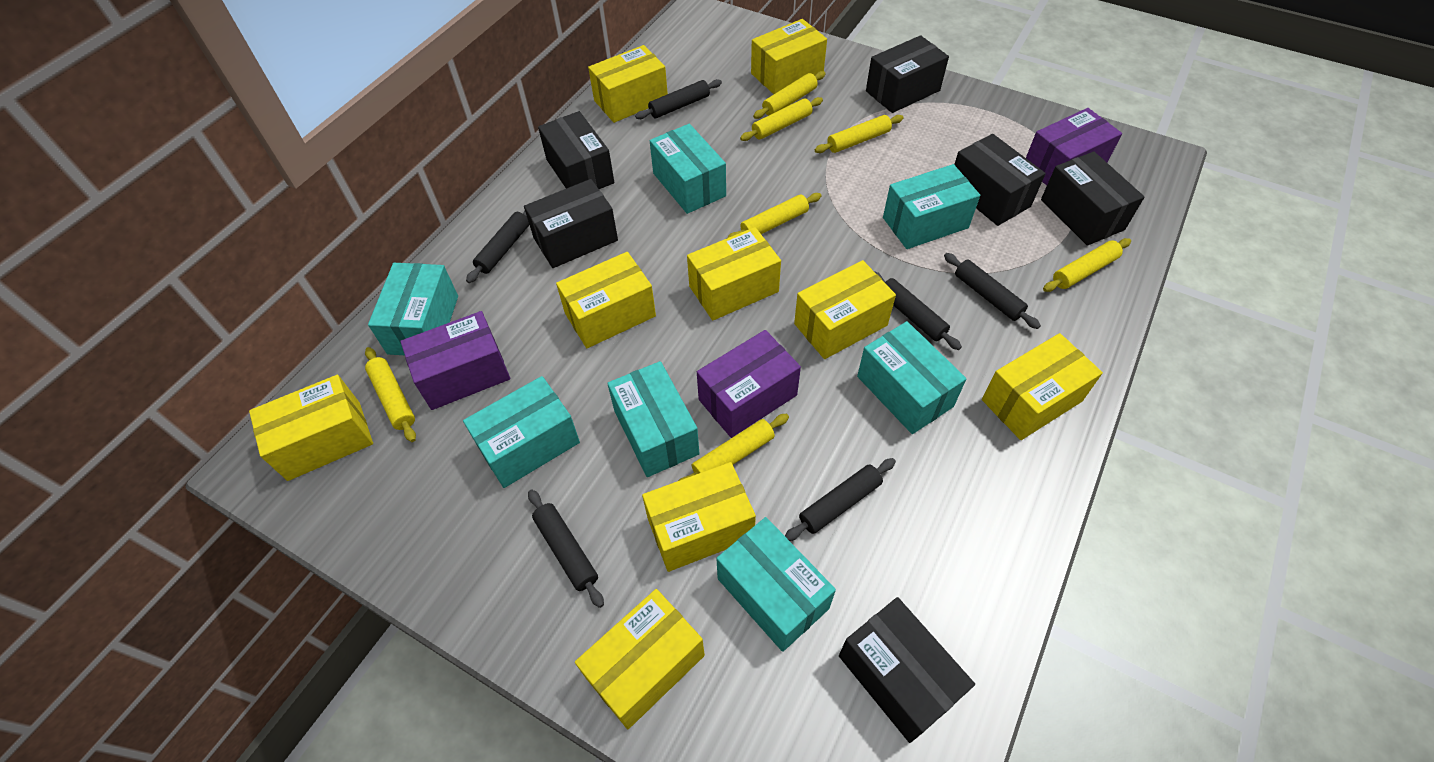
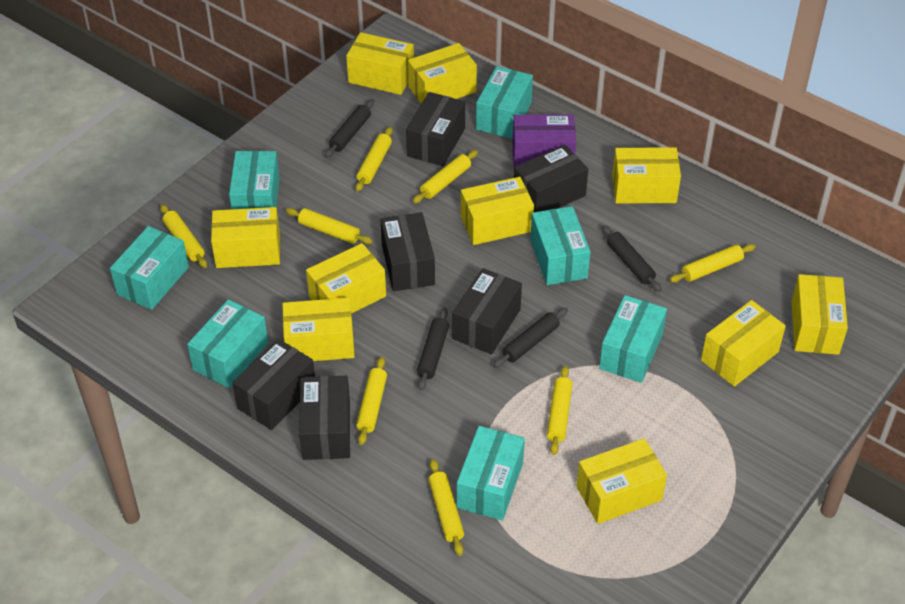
black rolling pin: [466,210,529,283] [528,490,604,608] [635,79,722,119] [785,458,896,541] [874,271,962,350] [944,253,1041,329] = 6 -> [325,99,374,158] [417,308,449,390] [493,308,568,368] [602,225,662,292] = 4
purple box: [400,311,510,410] [697,330,801,438] [1026,108,1122,185] = 3 -> [513,115,576,167] = 1
yellow box: [249,375,373,481] [556,252,656,348] [575,589,705,729] [588,45,668,123] [642,462,756,572] [687,227,781,321] [751,19,827,94] [794,260,896,359] [982,333,1103,440] = 9 -> [211,207,280,268] [282,298,355,361] [306,243,386,313] [346,32,414,95] [408,43,477,104] [461,177,534,245] [576,438,667,524] [612,147,681,203] [701,300,786,387] [791,274,848,355] = 10
yellow rolling pin: [365,347,416,442] [678,414,789,481] [727,193,821,238] [740,97,823,141] [753,71,826,119] [815,115,904,153] [1043,238,1131,292] = 7 -> [160,205,207,268] [286,208,373,244] [355,127,393,192] [356,357,387,445] [413,150,478,204] [428,459,464,556] [547,366,572,455] [670,244,756,283] = 8

